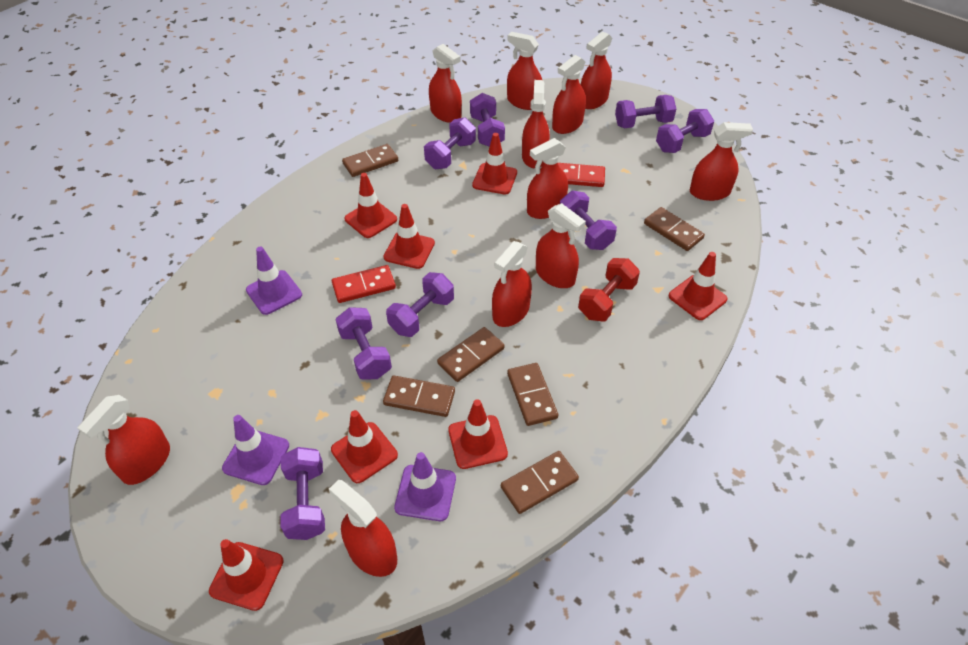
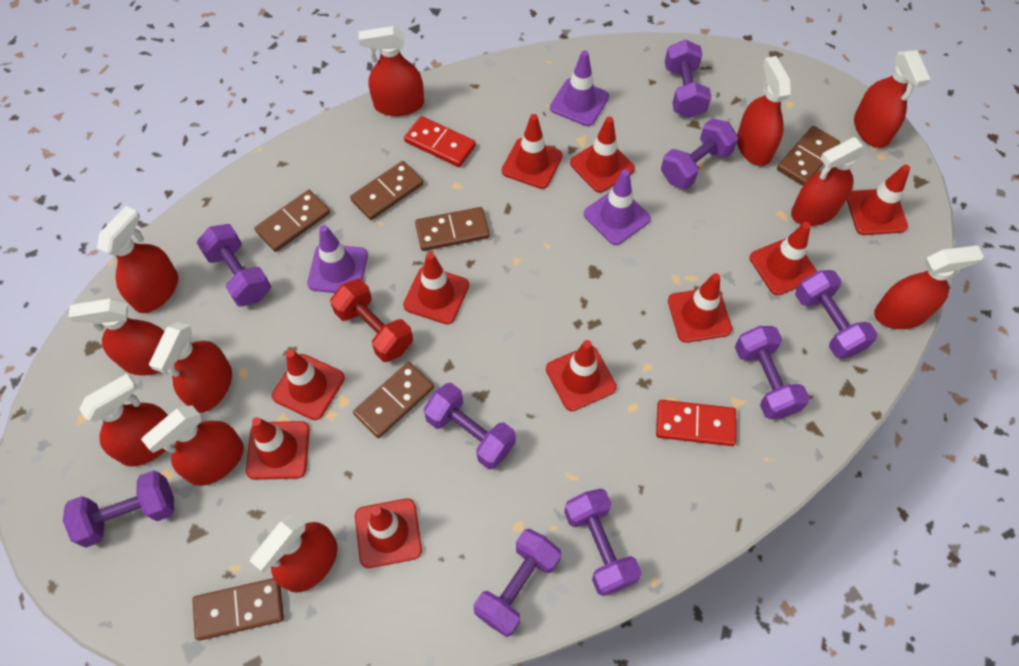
purple dumbbell: [280,447,325,540] [335,307,392,380] [386,272,454,337] [424,117,476,169] [470,93,505,147] [560,191,617,250] [615,95,676,128] [656,109,714,153] = 8 -> [63,470,174,547] [196,224,271,307] [424,383,516,469] [474,529,561,637] [564,489,642,596] [661,118,738,189] [665,40,711,118] [735,326,810,419] [795,270,878,359] = 9
red traffic cone: [209,539,284,611] [331,410,398,483] [344,173,397,238] [383,204,435,269] [448,399,508,469] [472,133,517,195] [669,252,728,320] = 7 -> [246,417,310,480] [272,349,345,420] [355,499,422,568] [403,252,469,324] [502,114,562,189] [546,340,617,411] [570,117,635,193] [668,273,732,343] [750,222,817,295] [847,165,910,235] = 10

